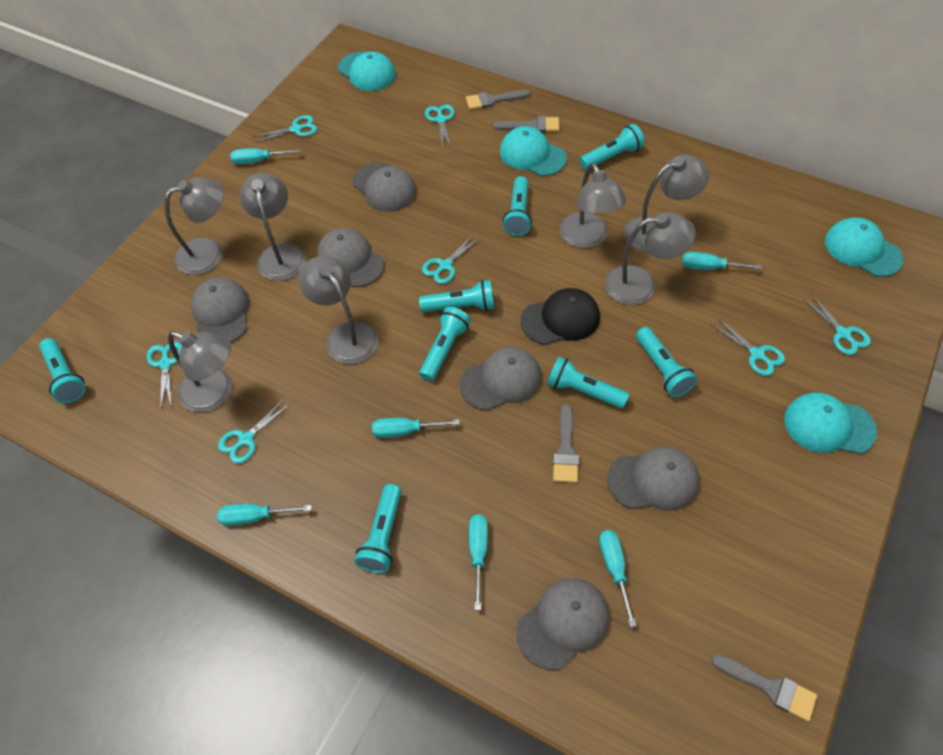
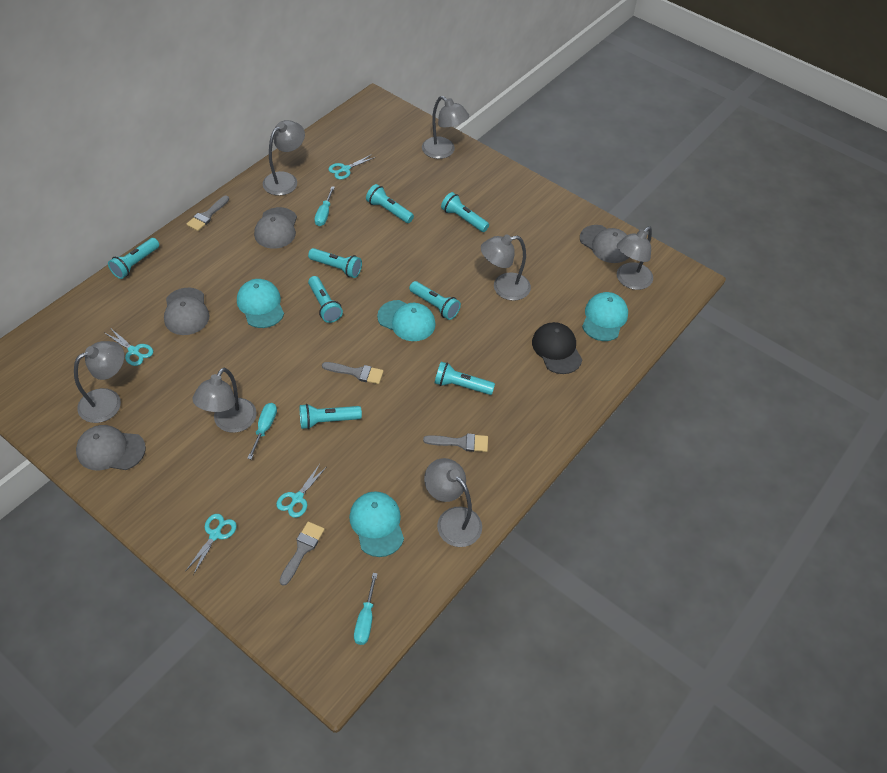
grey cap: [191,278,249,343] [317,228,385,287] [353,162,417,212] [460,347,542,411] [516,578,610,670] [607,447,700,511] = 6 -> [76,425,146,470] [164,288,209,335] [254,207,297,249] [580,225,629,263] = 4
turquoise scissors: [147,342,182,407] [218,399,290,463] [253,115,317,143] [422,234,481,284] [425,104,455,148] [712,319,785,376] [803,294,871,355] = 7 -> [105,328,153,366] [186,514,237,575] [276,464,326,518] [328,154,376,180] = 4
turquoise screwdriver: [217,504,311,526] [230,148,301,164] [372,418,460,438] [469,514,488,610] [599,530,637,627] [682,252,762,270] = 6 -> [247,403,277,460] [314,186,335,226] [354,573,378,645] = 3

